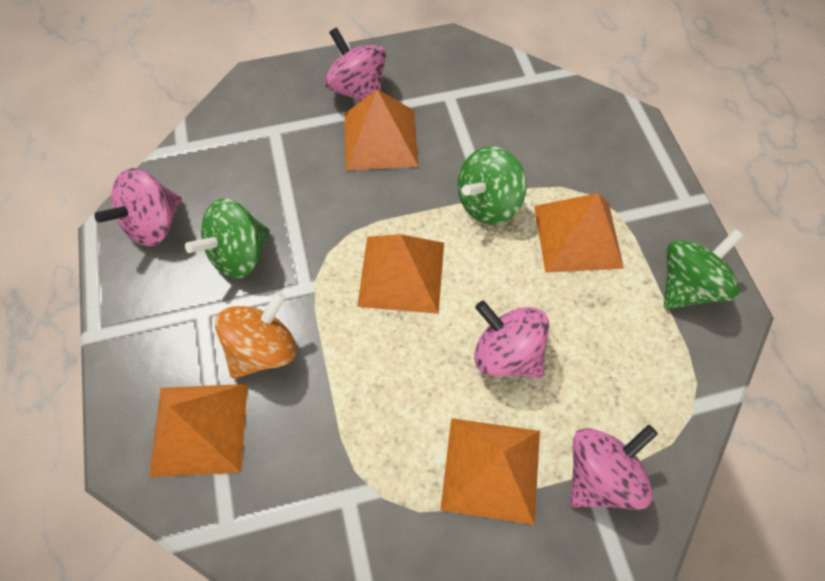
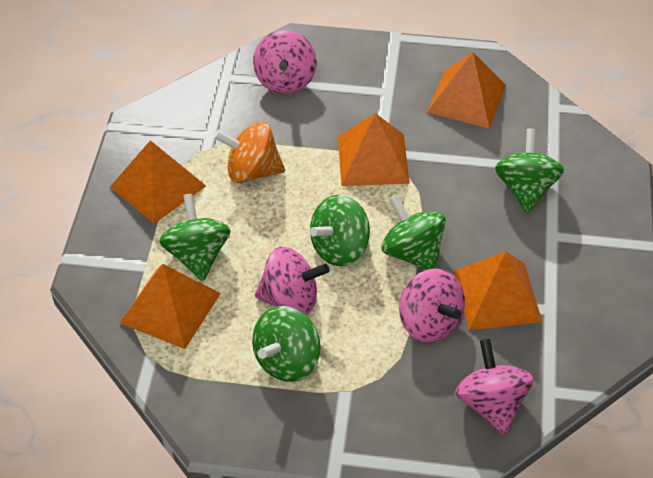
green spinning top: [185,198,270,279] [458,146,527,225] [664,229,744,309] = 3 -> [159,194,230,281] [252,306,321,382] [310,195,370,266] [381,195,446,270] [495,129,564,213] = 5

